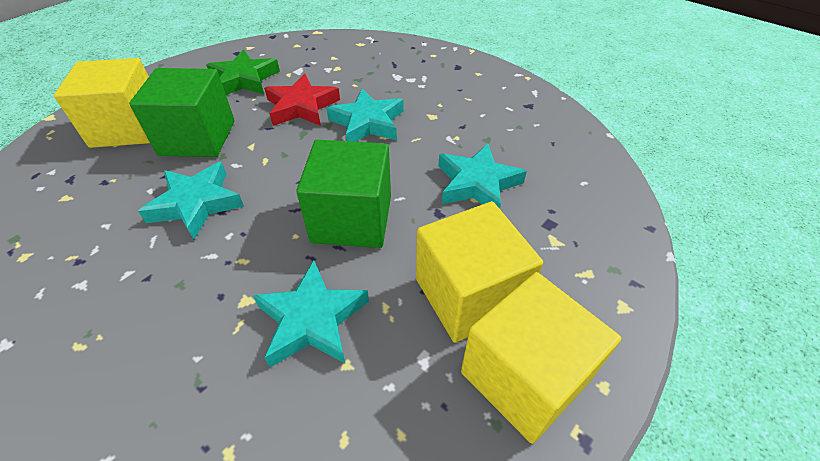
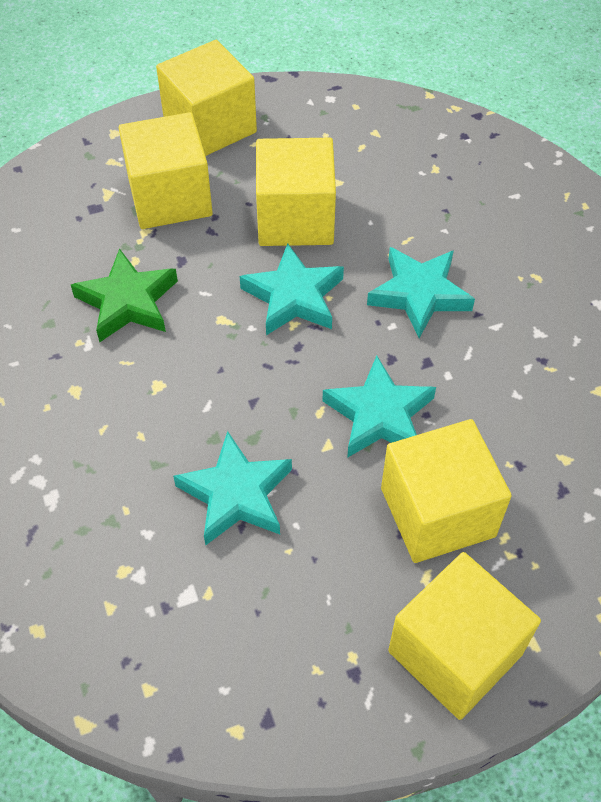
green cube: [129,68,235,157] [296,140,391,248] = 2 -> none = 0
red star: [264,74,340,126] = 1 -> none = 0
yellow cube: [54,58,150,148] [416,201,543,343] [461,272,621,444] = 3 -> [119,112,213,229] [156,40,257,156] [256,138,336,246] [381,419,512,563] [388,552,541,720] = 5

